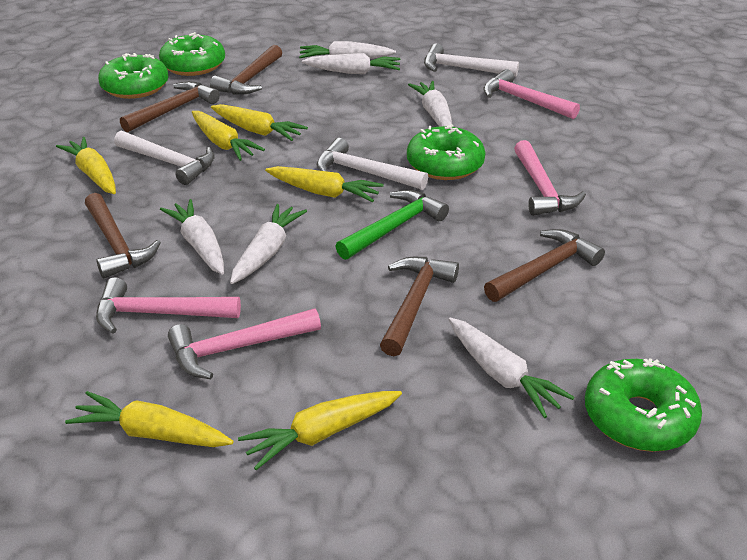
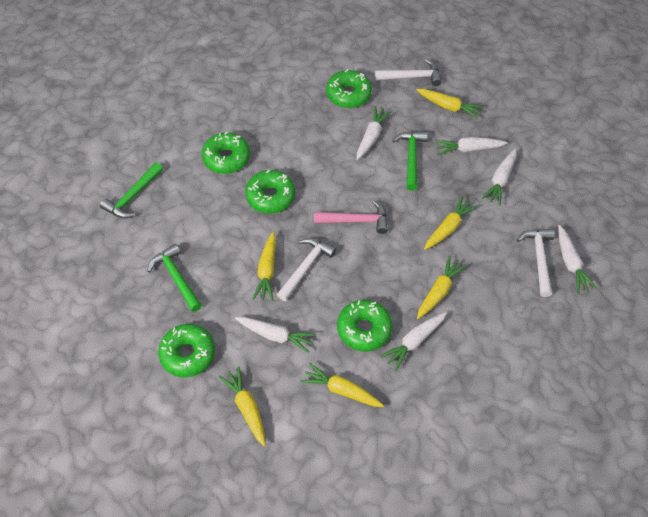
brown hammer: [85,193,161,278] [120,81,220,132] [210,45,282,95] [380,257,459,356] [484,229,605,302] = 5 -> none = 0
green donut: [98,53,169,99] [159,32,225,76] [407,124,485,180] [585,358,702,452] = 4 -> [158,324,215,377] [201,132,250,174] [245,170,295,214] [326,69,372,108] [337,300,393,351] = 5
green hammer: [336,190,449,260] = 1 -> [100,162,163,219] [147,244,202,312] [392,131,427,191] = 3
pink hammer: [96,277,241,334] [168,308,321,379] [483,69,580,119] [514,140,586,216] = 4 -> [314,200,388,234] = 1

